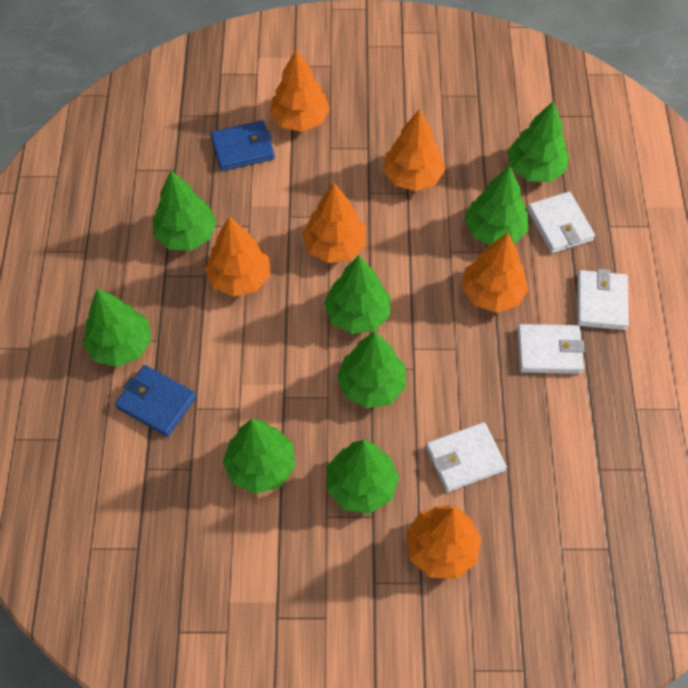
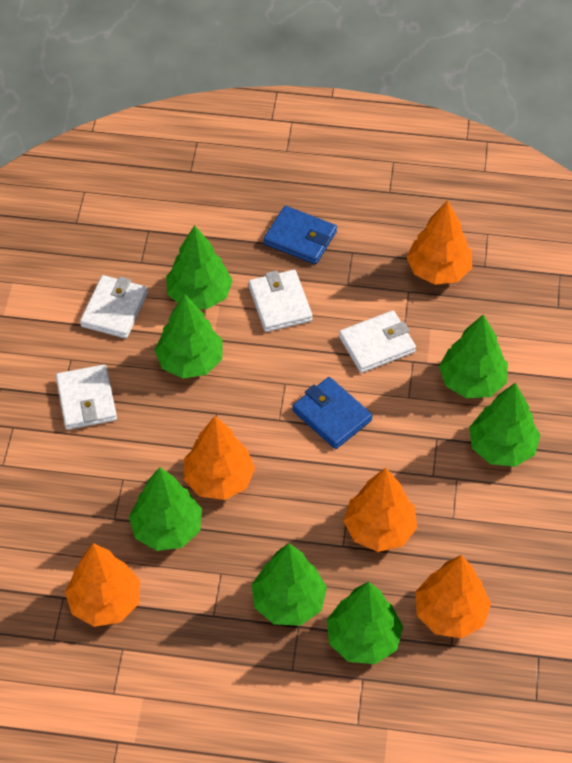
green tree: [83,288,151,367] [153,171,217,251] [223,419,296,494] [324,255,390,334] [327,440,399,514] [337,331,406,408] [465,166,528,245] [507,101,569,182] = 8 -> [129,467,202,551] [154,294,222,379] [166,225,233,309] [251,543,327,626] [327,582,403,664] [439,314,508,398] [469,382,540,467] = 7
orange tree: [205,216,270,297] [270,49,330,132] [302,183,366,263] [383,109,445,191] [406,505,481,579] [462,233,529,313] = 6 -> [65,543,140,627] [184,416,255,500] [344,468,417,552] [406,200,472,285] [416,555,491,638] = 5

